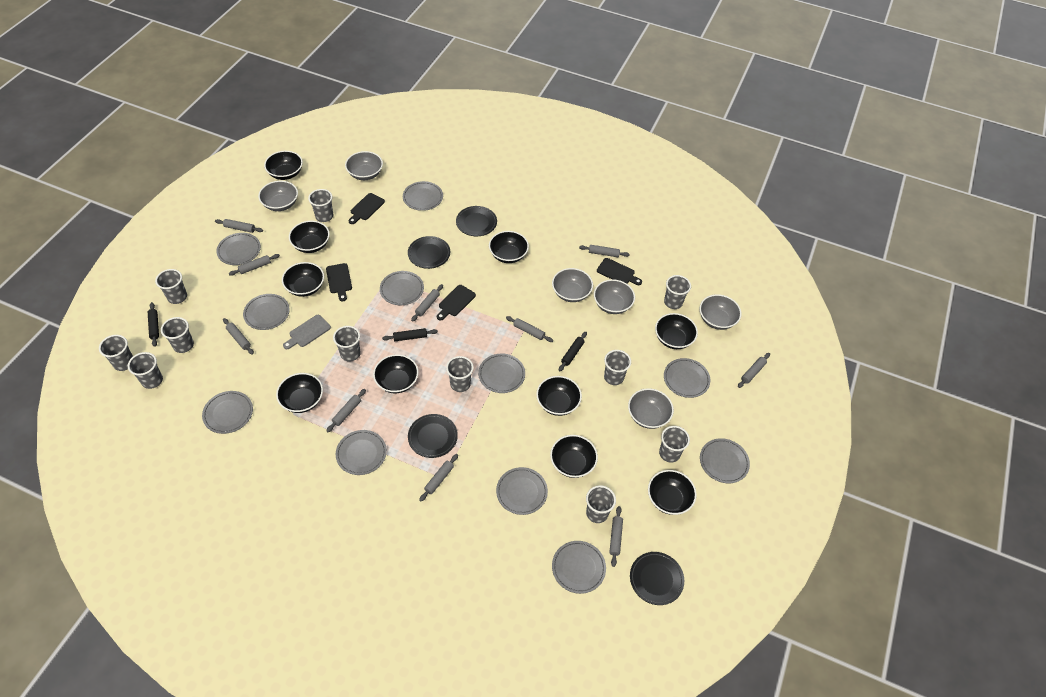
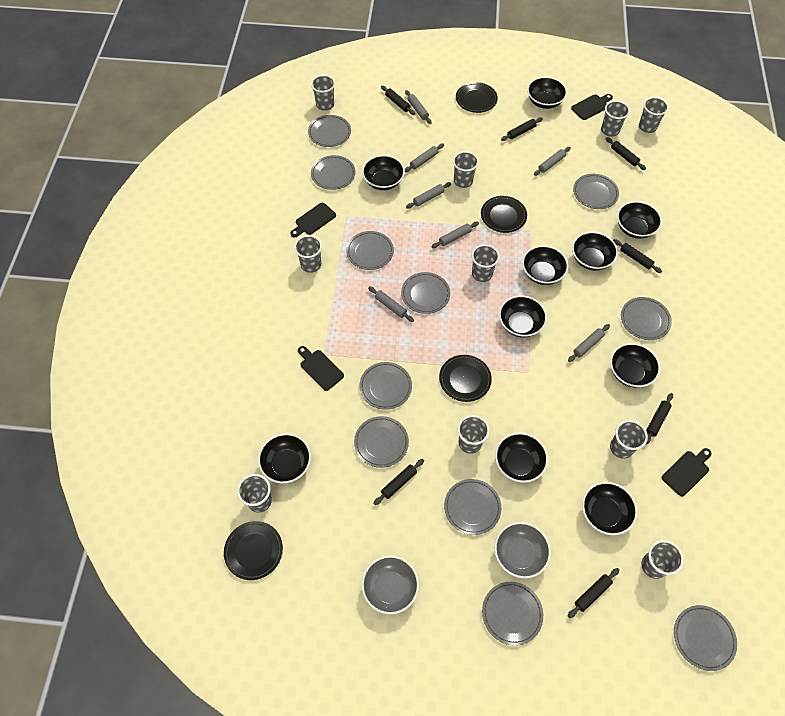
black rolling pin: [148,302,159,347] [382,328,438,341] [559,331,587,371] = 3 -> [373,459,424,505] [381,86,415,115] [501,117,543,141] [568,568,619,618] [606,137,646,170] [613,239,662,273] [646,393,673,445] = 7
grey bowl: [258,181,298,211] [345,151,383,180] [552,268,593,302] [594,279,635,314] [628,388,674,429] [700,294,741,330] = 6 -> [362,555,419,614] [495,522,551,578] = 2
grey cup: [99,335,133,371] [128,352,163,389] [155,269,187,304] [161,317,194,353] [308,189,333,222] [333,326,361,361] [446,356,474,392] [586,485,616,523] [604,350,631,385] [659,426,690,463] [664,275,691,309] = 11 -> [237,474,272,513] [294,235,322,273] [311,75,335,111] [453,151,479,188] [458,415,490,454] [471,244,500,282] [601,101,630,137] [610,420,648,459] [639,97,669,133] [641,540,684,579] = 10
grey cutting board: [283,315,331,349] = 1 -> none = 0
grey rolling pin: [215,219,263,233] [223,318,254,355] [229,254,280,276] [327,389,366,432] [411,284,443,322] [419,454,458,501] [506,316,553,342] [579,245,630,257] [609,506,623,567] [738,353,770,388] = 10 -> [368,286,414,322] [405,90,432,124] [405,144,444,172] [406,182,451,209] [431,222,479,248] [534,147,571,176] [568,324,610,362] = 7

